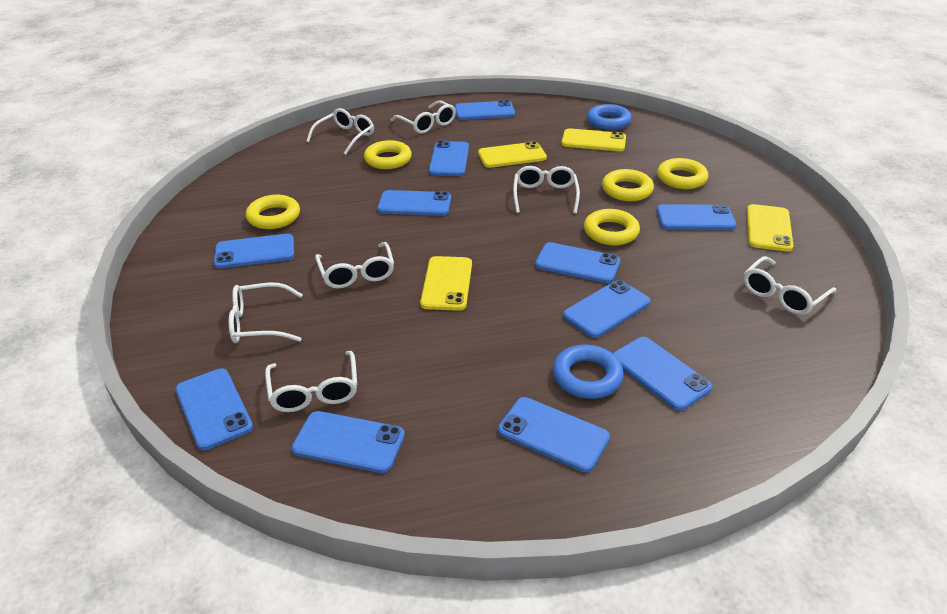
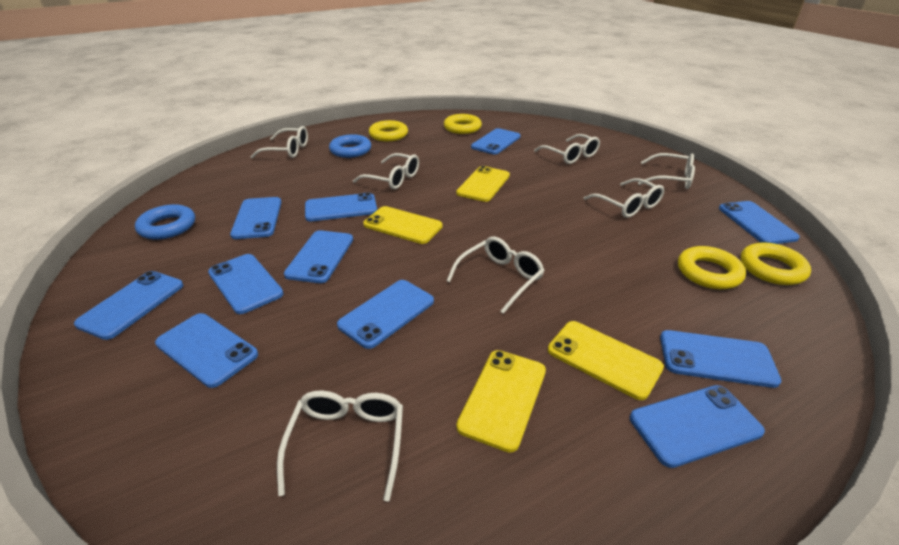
yellow ring: [246,195,300,229] [364,140,412,169] [584,209,640,245] [602,169,654,201] [657,158,708,189] = 5 -> [369,120,408,141] [444,114,482,134] [678,246,746,289] [741,242,811,285] = 4

